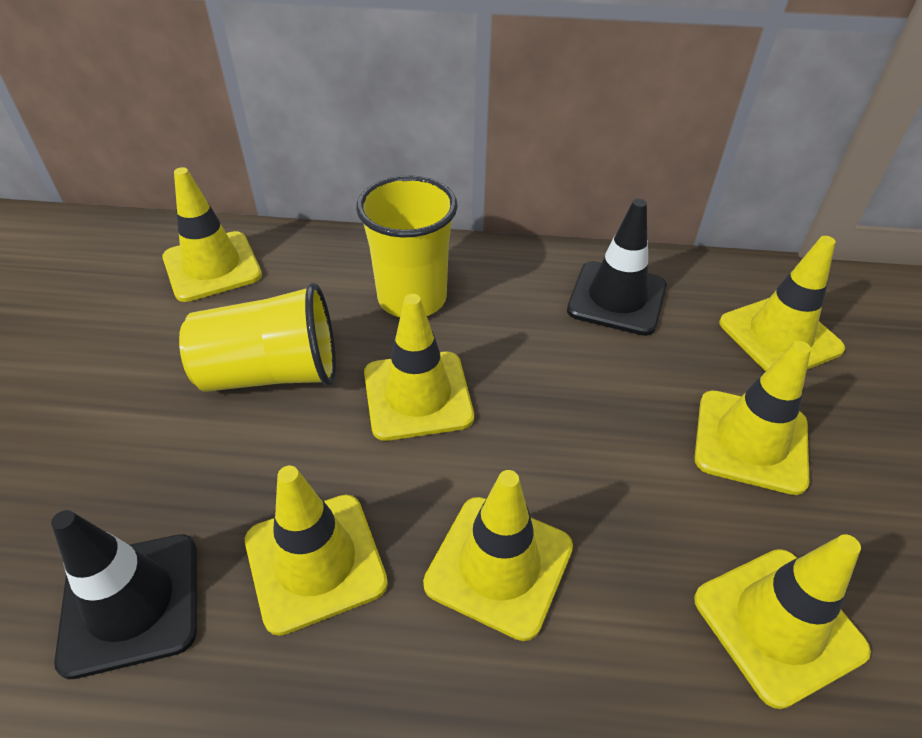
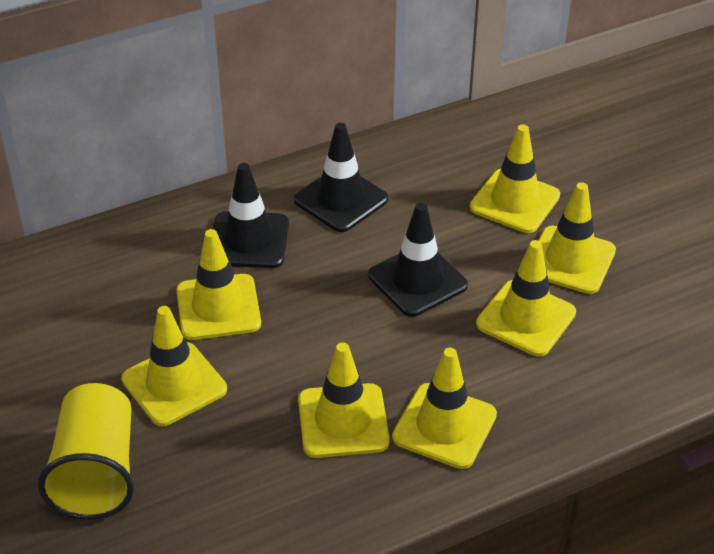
black traffic cone: [51,510,197,679] [567,199,667,336] = 2 -> [213,163,289,268] [294,123,388,232] [368,203,468,317] = 3
yellow cup: [179,283,336,392] [356,175,458,317] = 2 -> [38,383,134,520] = 1

